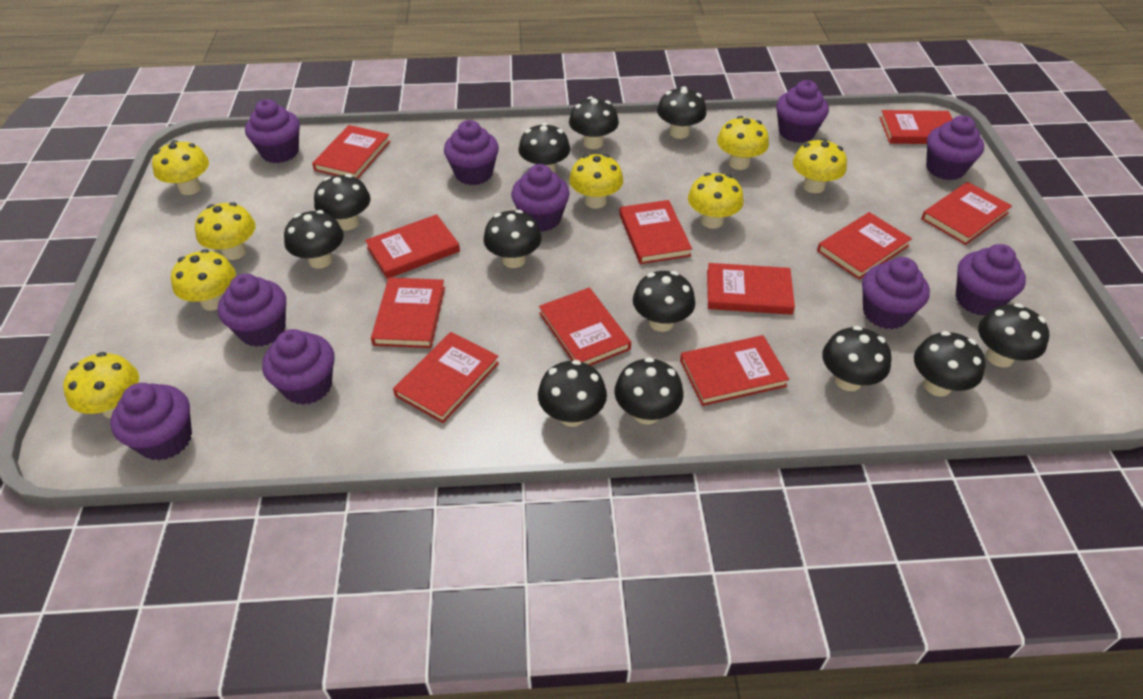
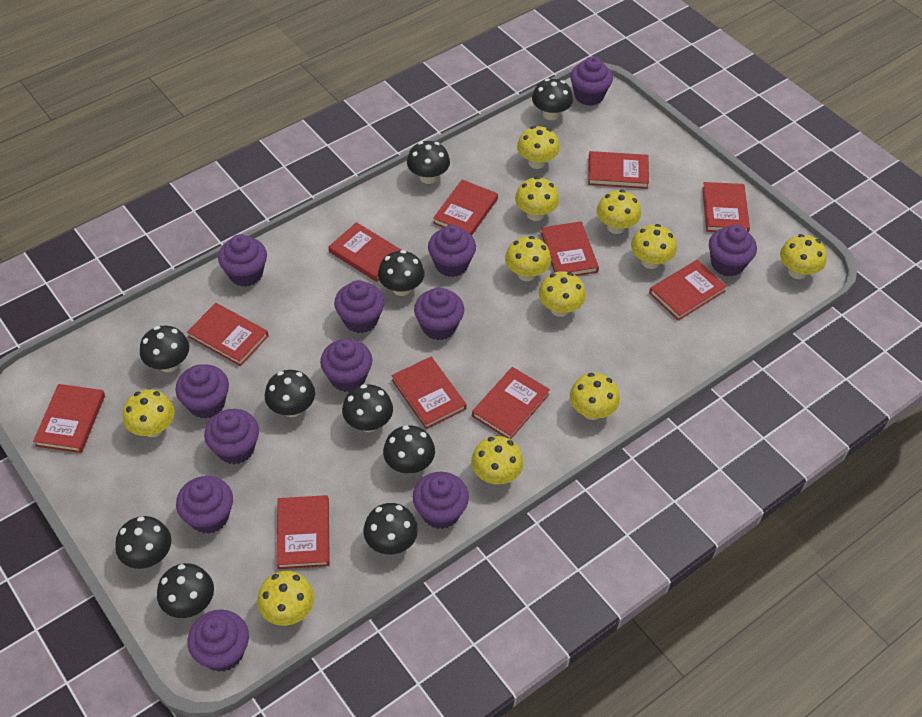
black mushroom: [284,210,344,269] [314,174,371,230] [483,210,542,268] [518,123,570,173] [538,360,607,427] [569,97,619,149] [614,357,683,424] [633,271,696,332] [657,86,707,139] [822,326,892,391] [914,331,986,397] [978,303,1049,368] = 12 -> [115,516,171,569] [140,326,189,372] [157,563,214,618] [265,370,315,417] [342,384,393,432] [363,503,418,555] [378,250,425,296] [383,425,435,474] [407,141,450,184] [532,79,573,120] = 10
purple cupcake: [110,383,192,461] [218,274,286,347] [245,99,300,163] [262,329,334,405] [444,120,499,185] [511,164,570,232] [776,80,829,143] [862,257,930,329] [926,115,984,180] [956,244,1026,316] = 10 -> [175,364,229,419] [176,476,233,534] [188,610,249,672] [204,409,259,464] [218,234,267,287] [320,338,372,392] [334,280,385,333] [413,472,469,529] [414,287,464,340] [428,225,476,277] [570,56,613,106] [709,225,757,277] = 12
yellow mushroom: [63,352,139,419] [152,140,209,195] [171,249,236,311] [195,202,256,260] [569,154,623,209] [688,173,744,229] [717,116,769,170] [793,138,847,193] = 8 -> [123,390,175,437] [257,571,314,626] [471,436,524,485] [505,236,551,281] [515,177,559,221] [517,126,560,169] [539,271,586,317] [570,373,620,420] [597,190,641,234] [631,224,677,269] [780,234,827,279] = 11

